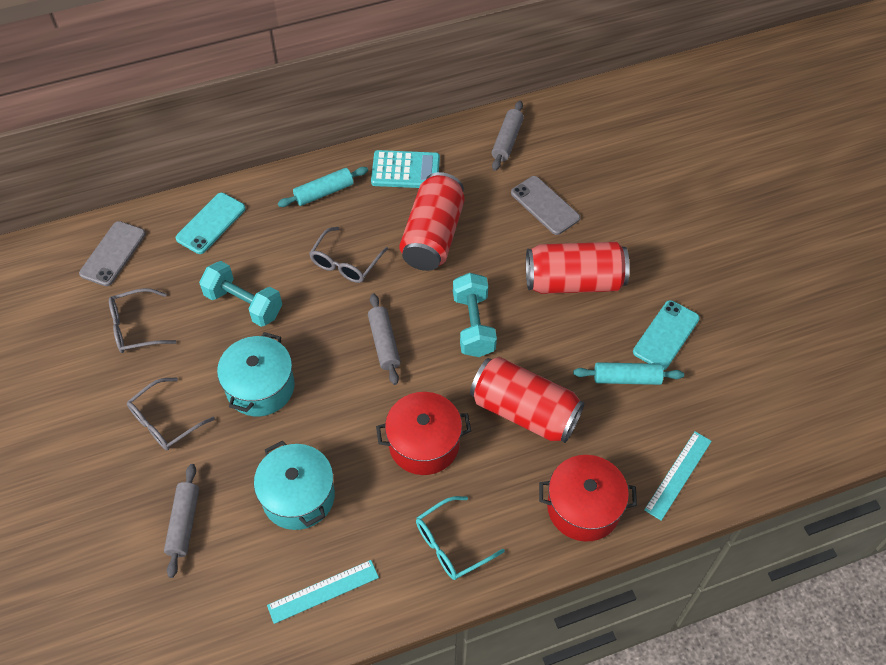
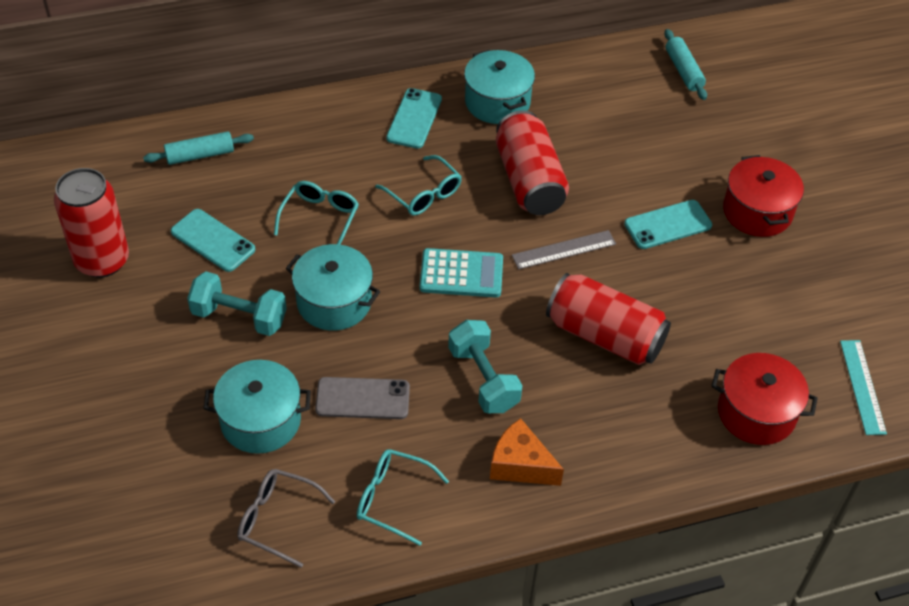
grey glasses: [109,288,176,353] [127,377,215,450] [309,227,388,283] = 3 -> [237,469,335,568] = 1
grey phone: [79,221,146,286] [511,176,580,235] = 2 -> [315,377,410,419] = 1
grey rolling pin: [164,464,199,578] [368,293,401,385] [492,101,524,171] = 3 -> none = 0
grey ruler: none = 0 -> [512,230,616,269] = 1
orange cheese: none = 0 -> [490,418,564,486] = 1
turquoise glasses: [416,496,505,580] = 1 -> [274,181,359,245] [357,449,449,546] [375,155,462,216] = 3
turquoise phone: [176,193,246,254] [633,300,700,370] = 2 -> [171,209,256,272] [386,88,442,148] [624,200,712,249] = 3
turquoise pot: [217,332,295,416] [254,441,335,530] = 2 -> [203,360,311,454] [286,244,380,331] [464,50,535,124] = 3
turquoise ruler: [267,560,379,624] [644,431,712,521] = 2 -> [840,340,887,435] = 1

